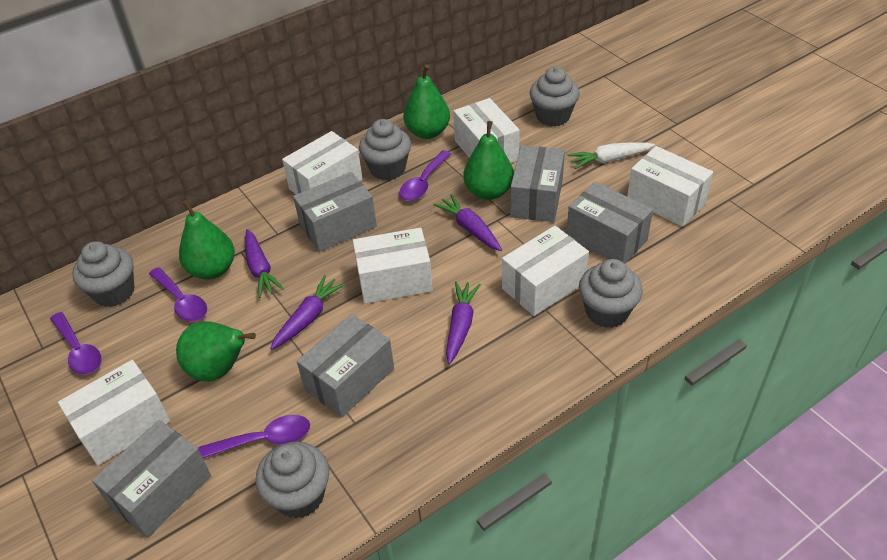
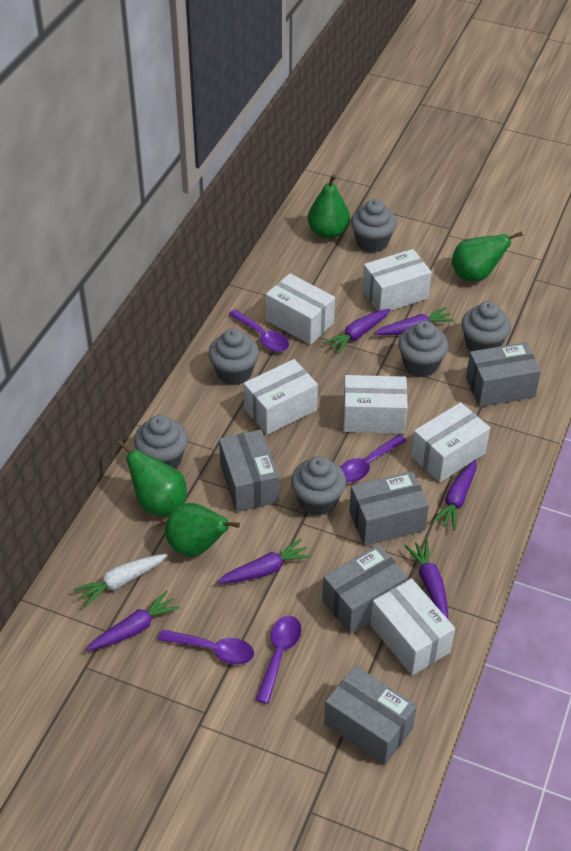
grey cupcake: [72,241,134,307] [255,442,329,518] [359,119,411,181] [530,67,580,126] [579,259,643,328] = 5 -> [134,415,188,469] [209,328,259,385] [291,456,346,516] [351,199,397,253] [398,321,449,377] [461,301,511,352] = 6
purple carrot: [245,229,284,298] [270,275,345,350] [433,194,502,251] [446,281,481,364] = 4 -> [86,591,180,651] [217,539,312,584] [323,309,390,354] [374,307,455,335] [404,540,448,619] [432,460,477,530] = 6

